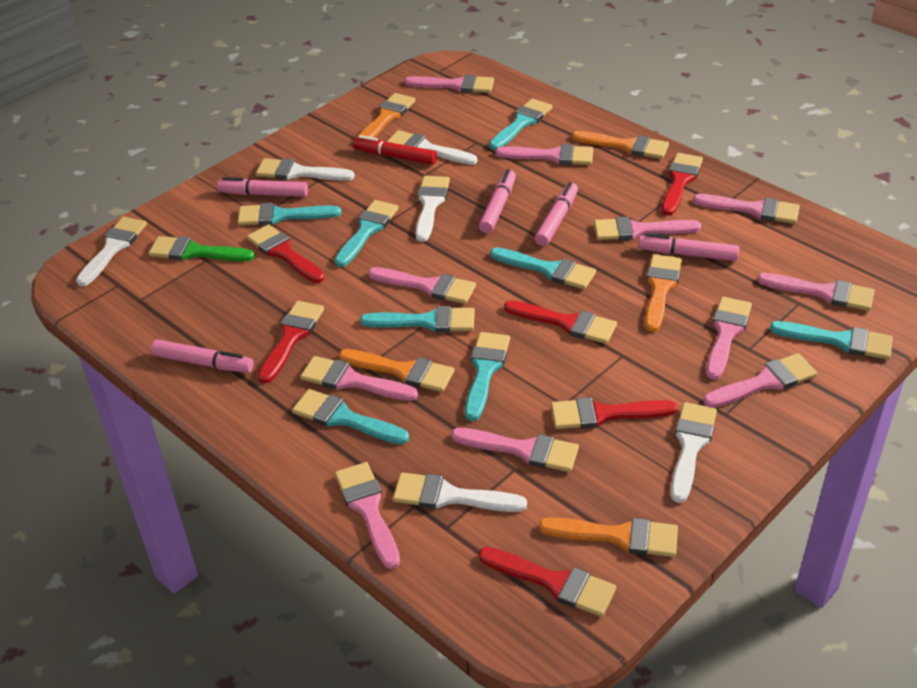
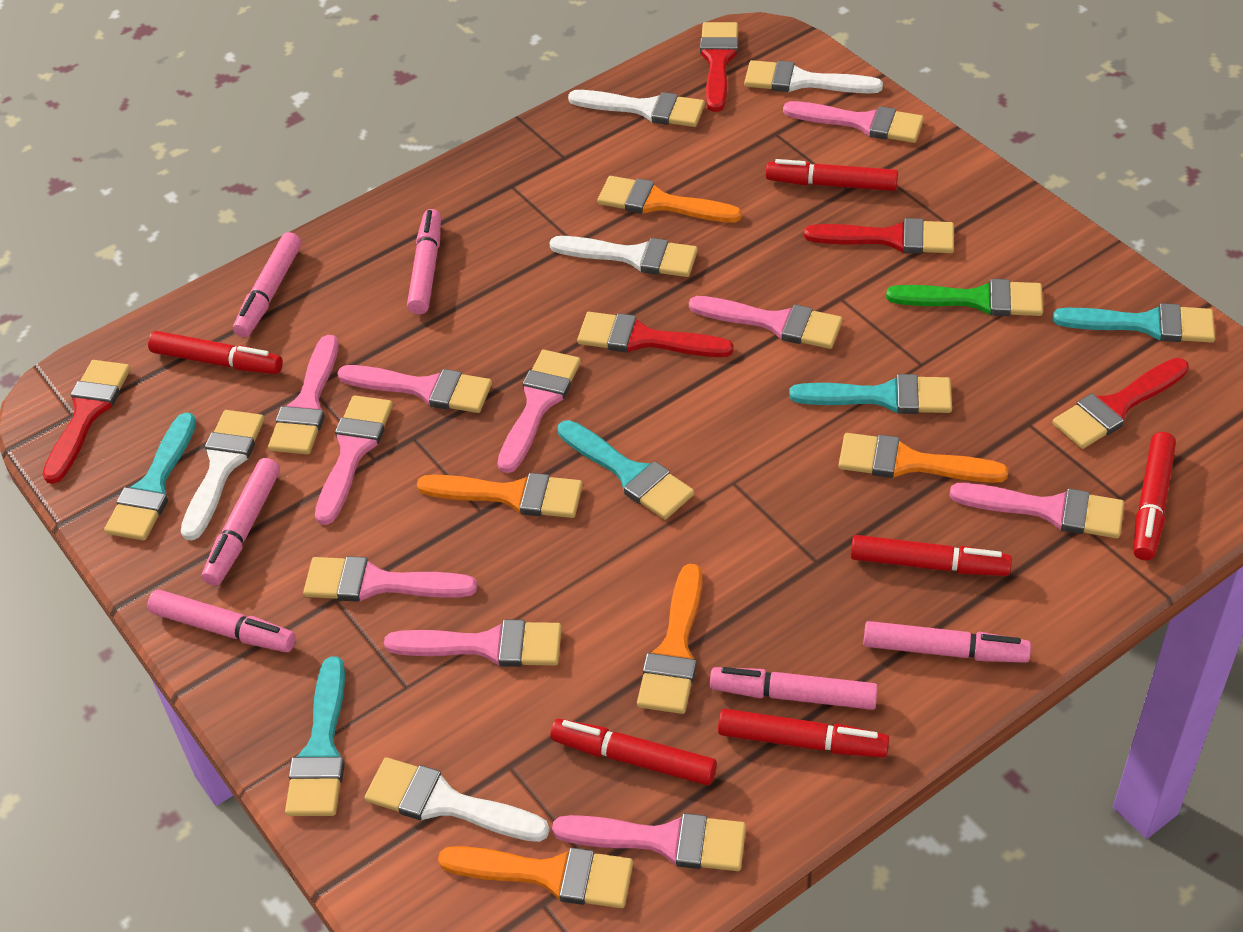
pink brush: [300,356,418,401] [335,462,400,569] [368,267,476,304] [404,74,494,93] [451,428,579,472] [495,144,594,165] [594,217,701,240] [693,194,800,224] [703,353,817,408] [706,297,752,380] [757,273,875,311] = 11 -> [268,335,339,454] [303,556,477,602] [315,395,393,525] [337,365,492,413] [384,620,562,667] [497,350,581,473] [552,813,746,871] [689,296,843,349] [783,101,924,143] [949,483,1124,538] = 10
pink marker: [151,339,254,373] [217,177,308,197] [479,169,516,233] [535,182,578,246] [638,233,739,261] = 5 -> [147,589,296,652] [202,458,280,586] [233,232,301,337] [407,209,441,314] [710,667,878,710] [863,621,1031,663] = 6
red brush: [247,224,325,283] [258,301,324,384] [479,547,616,617] [504,300,617,344] [551,397,677,429] [662,153,703,216] = 6 -> [42,360,131,484] [577,312,734,357] [700,22,738,112] [804,218,954,254] [1052,358,1189,449] = 5
red marker: [352,135,437,165] = 1 -> [148,331,283,374] [550,719,717,785] [718,709,889,757] [766,159,898,191] [851,535,1012,576] [1133,432,1176,560] = 6
turquoise brush: [237,203,341,225] [292,389,409,444] [334,200,399,267] [360,306,475,332] [465,332,510,421] [489,98,553,150] [490,247,596,289] [770,321,893,360] = 8 -> [104,412,196,540] [285,656,345,816] [558,420,694,520] [789,374,952,414] [1053,303,1215,343] = 5
white brush: [76,217,147,287] [256,158,355,181] [387,130,477,165] [393,472,527,512] [415,176,450,242] [670,402,717,503] = 6 -> [181,410,264,541] [365,757,550,842] [550,236,698,277] [568,90,705,127] [744,60,883,93] = 5

